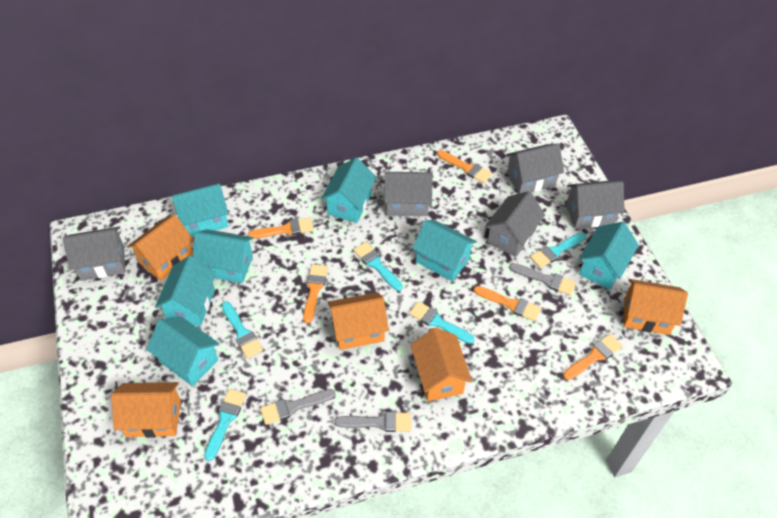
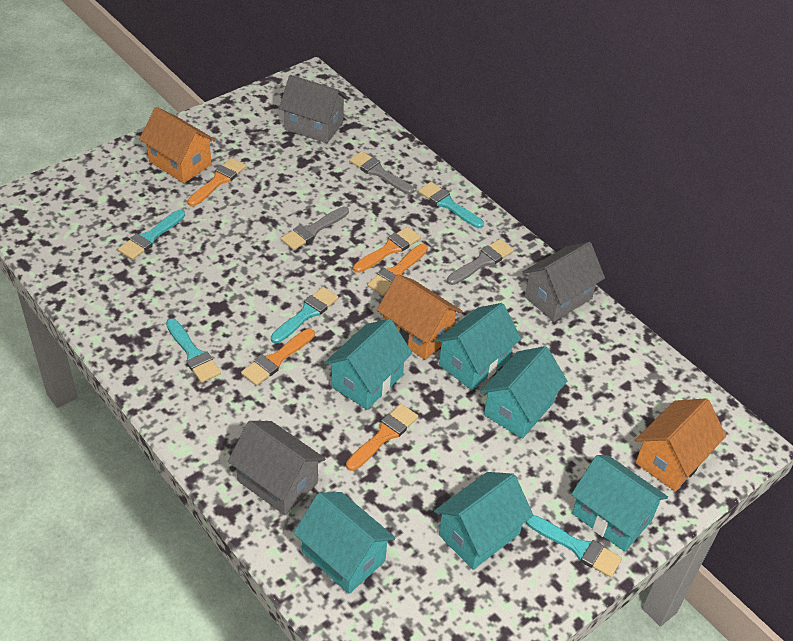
grey house: [63,227,125,281] [384,172,433,216] [485,191,545,257] [506,143,564,194] [566,180,625,229] = 5 -> [228,421,326,515] [279,75,349,143] [523,242,605,322] = 3
orange house: [111,382,181,438] [127,214,194,281] [328,292,389,350] [410,327,472,401] [624,279,688,335] = 5 -> [139,107,216,183] [377,274,463,360] [635,398,726,491] = 3
turquoise house: [146,316,219,386] [155,256,216,326] [172,184,228,237] [193,229,254,283] [321,157,377,223] [412,220,477,282] [579,222,639,289] = 7 -> [294,492,396,594] [324,318,412,410] [434,472,533,570] [435,303,521,390] [480,346,567,439] [571,455,668,552] = 6

